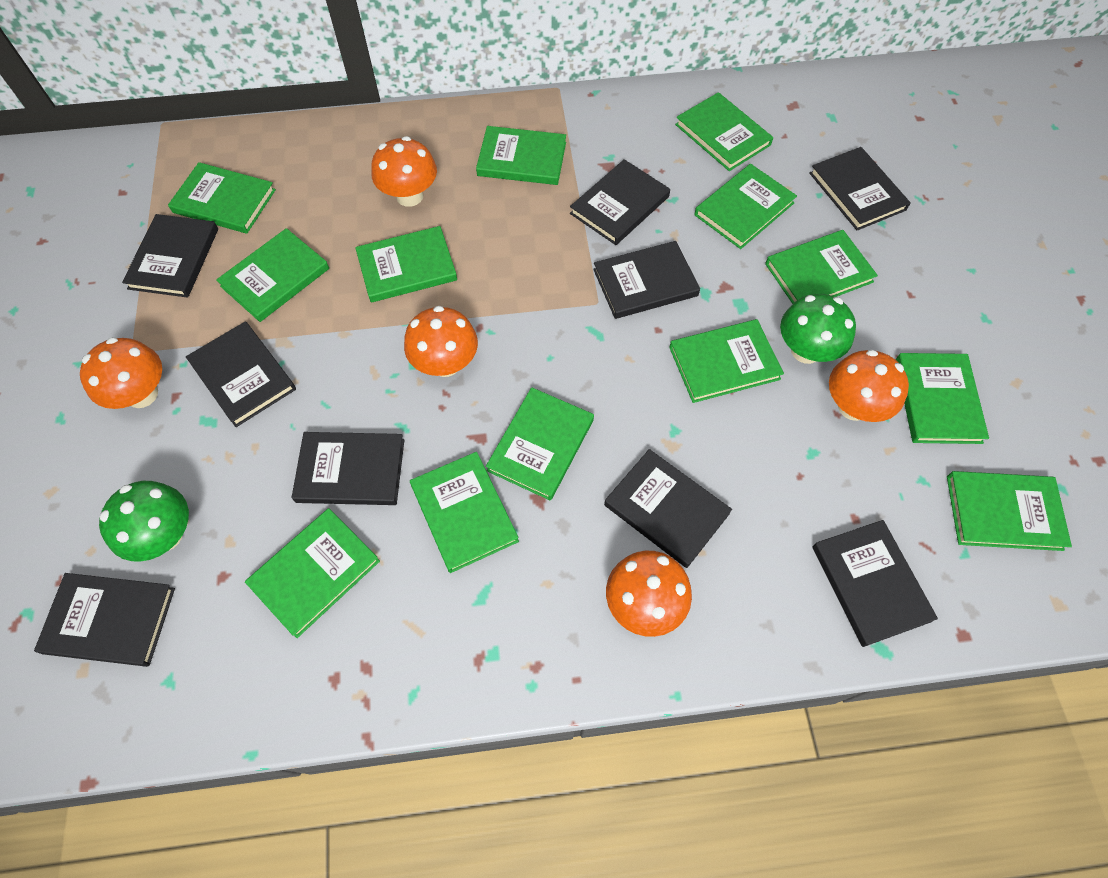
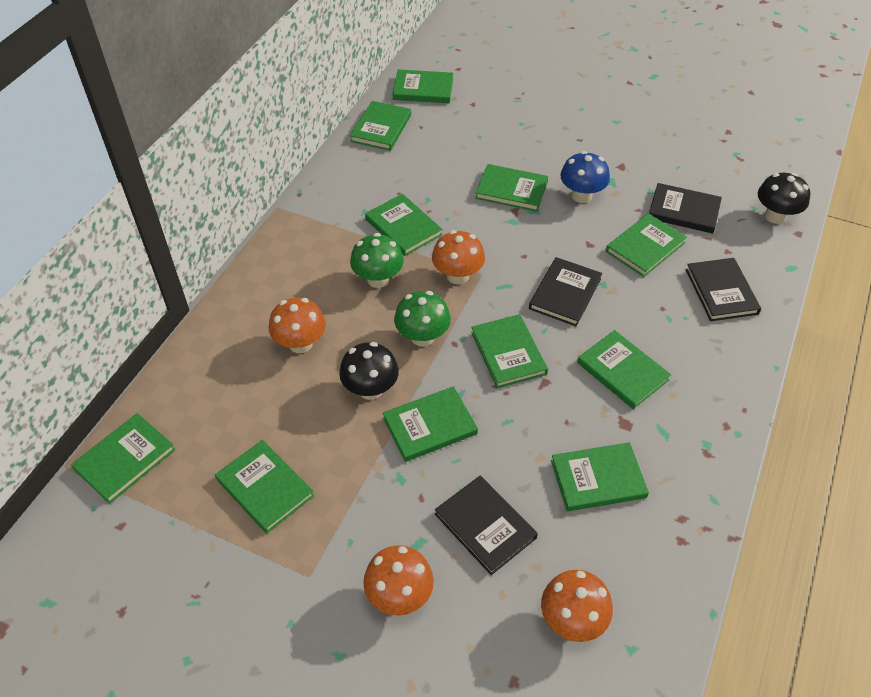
black book: [34,573,175,667] [122,214,218,298] [186,322,296,427] [292,432,404,505] [570,159,670,245] [593,241,700,319] [604,449,732,568] [809,147,911,231] [812,520,938,647] = 9 -> [435,476,538,575] [529,257,602,326] [649,183,722,234] [686,258,761,321] = 4
black mushroom: none = 0 -> [339,342,399,400] [758,173,810,224] = 2
blue mushroom: none = 0 -> [560,151,610,203] = 1
green book: [168,162,276,234] [216,228,329,322] [245,508,380,638] [355,226,457,303] [410,452,519,573] [476,126,566,185] [486,387,594,500] [669,319,784,403] [675,92,773,171] [694,164,797,249] [765,230,878,304] [896,353,989,444] [947,471,1072,551] = 13 -> [71,413,175,504] [215,440,314,533] [350,101,411,151] [365,194,442,256] [383,386,478,462] [393,69,453,103] [471,314,548,388] [475,164,548,212] [551,442,649,511] [577,330,671,409] [606,213,687,277] = 11
orange mushroom: [80,337,162,409] [371,136,437,207] [404,306,478,377] [606,551,692,637] [829,349,909,422] = 5 -> [269,298,326,353] [363,545,434,615] [432,230,485,284] [541,570,613,642] = 4

